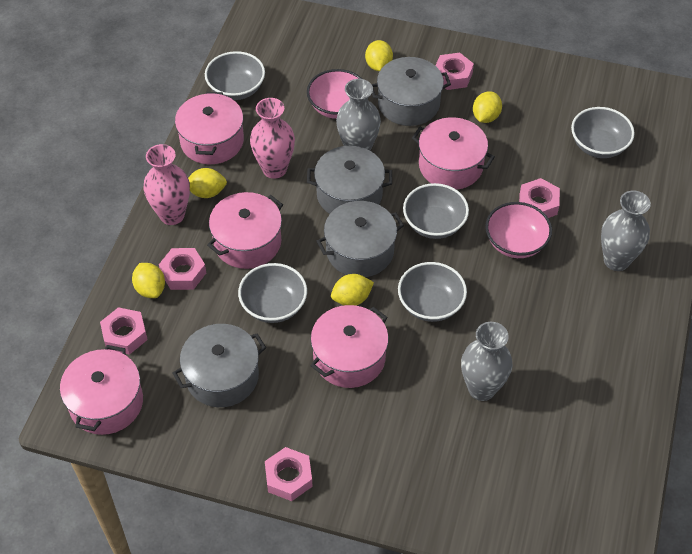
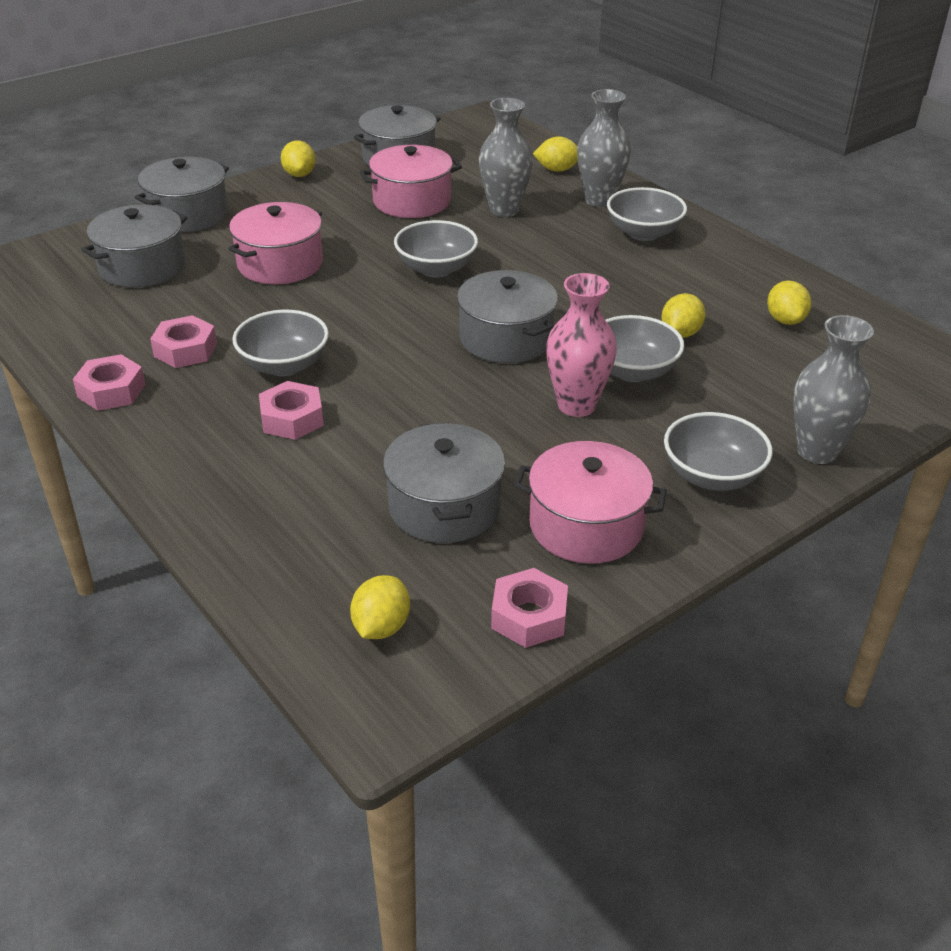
grey pot: [173,324,266,407] [307,146,392,214] [316,201,404,277] [372,57,451,126] = 4 -> [81,204,187,288] [134,157,229,232] [354,105,441,166] [383,423,505,543] [457,270,558,363] = 5
pink bowl: [307,69,362,119] [485,202,552,258] = 2 -> none = 0
pink nut: [100,307,148,355] [159,248,206,290] [265,447,313,501] [435,53,474,90] [519,178,560,218] = 5 -> [73,354,145,411] [150,315,217,368] [259,381,324,440] [491,568,568,648] = 4
pink pot: [60,345,143,435] [175,92,244,164] [207,192,283,269] [311,305,389,388] [412,117,495,190] = 5 -> [228,202,323,284] [360,145,462,218] [514,441,667,564] = 3
pink vase: [143,144,190,225] [250,98,295,179] = 2 -> [546,273,617,417] = 1

